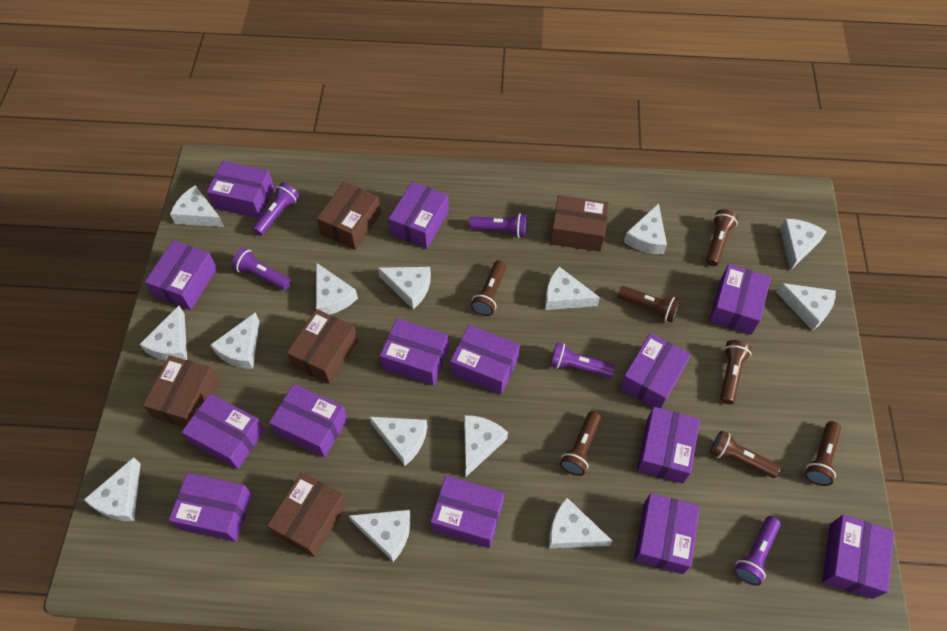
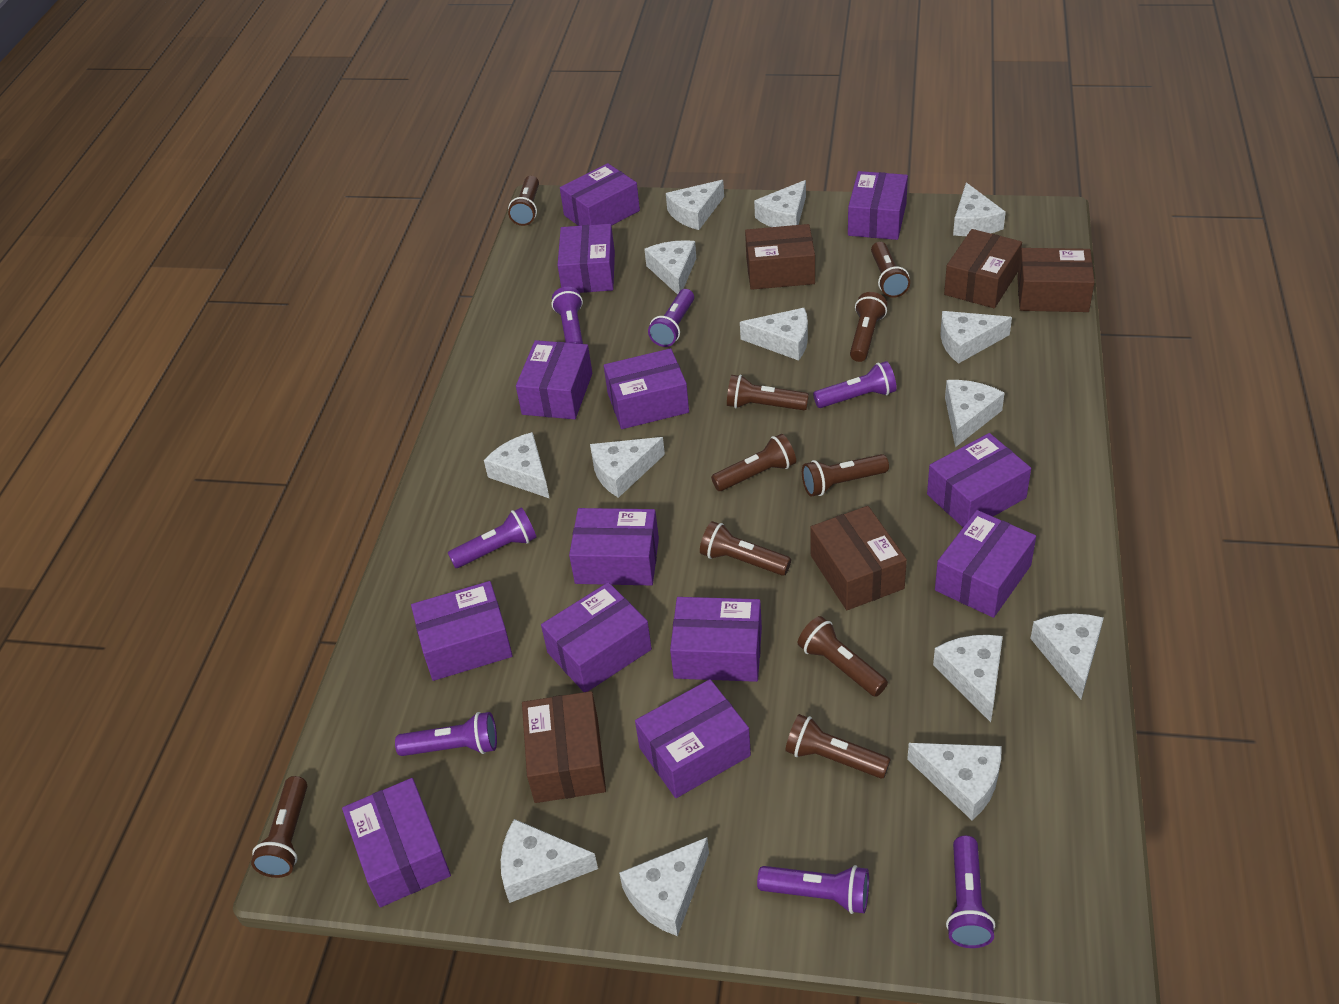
brown flashlight: [471,260,506,316] [560,411,601,476] [618,286,681,323] [706,209,738,266] [710,431,781,478] [720,340,752,404] [805,421,841,486] = 7 -> [251,776,307,878] [508,176,539,226] [700,521,791,576] [711,434,796,491] [727,375,809,410] [785,714,891,778] [798,616,888,697] [802,454,889,497] [850,292,887,362] [871,242,910,298] = 10
purple box: [145,240,217,310] [169,473,252,542] [182,394,265,469] [207,161,274,219] [269,384,348,458] [380,318,449,386] [389,182,449,249] [430,475,504,548] [450,325,520,395] [620,333,691,409] [634,493,700,574] [637,407,700,484] [709,264,771,335] [822,515,894,599] = 14 -> [342,778,451,907] [411,581,513,681] [516,340,592,419] [541,582,652,692] [558,224,615,293] [560,163,640,226] [569,508,659,585] [604,348,689,429] [635,679,751,798] [670,597,762,682] [848,171,908,240] [927,433,1031,527] [935,510,1036,618] = 13
purple flashlight: [232,248,291,290] [253,182,299,236] [469,213,527,238] [550,342,615,378] [734,516,781,586] = 5 -> [395,712,497,756] [448,507,537,568] [551,287,583,344] [648,289,694,347] [757,865,869,914] [813,361,897,408] [946,836,995,948] = 7

